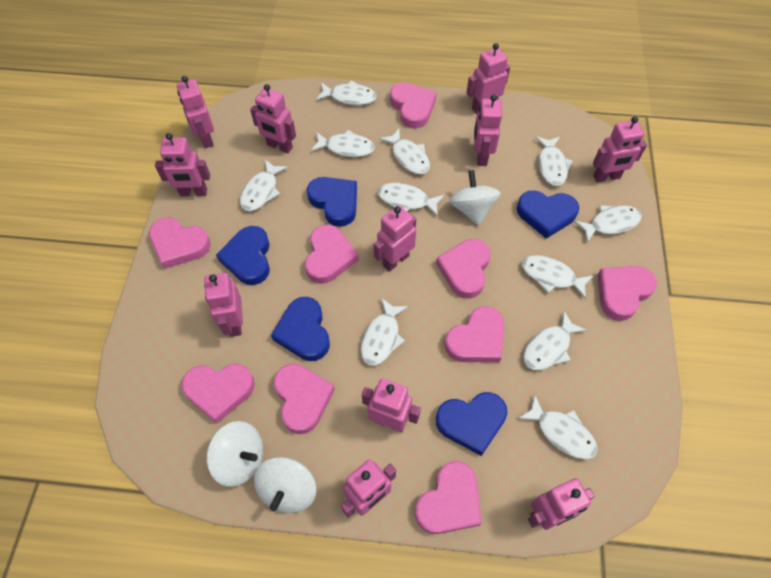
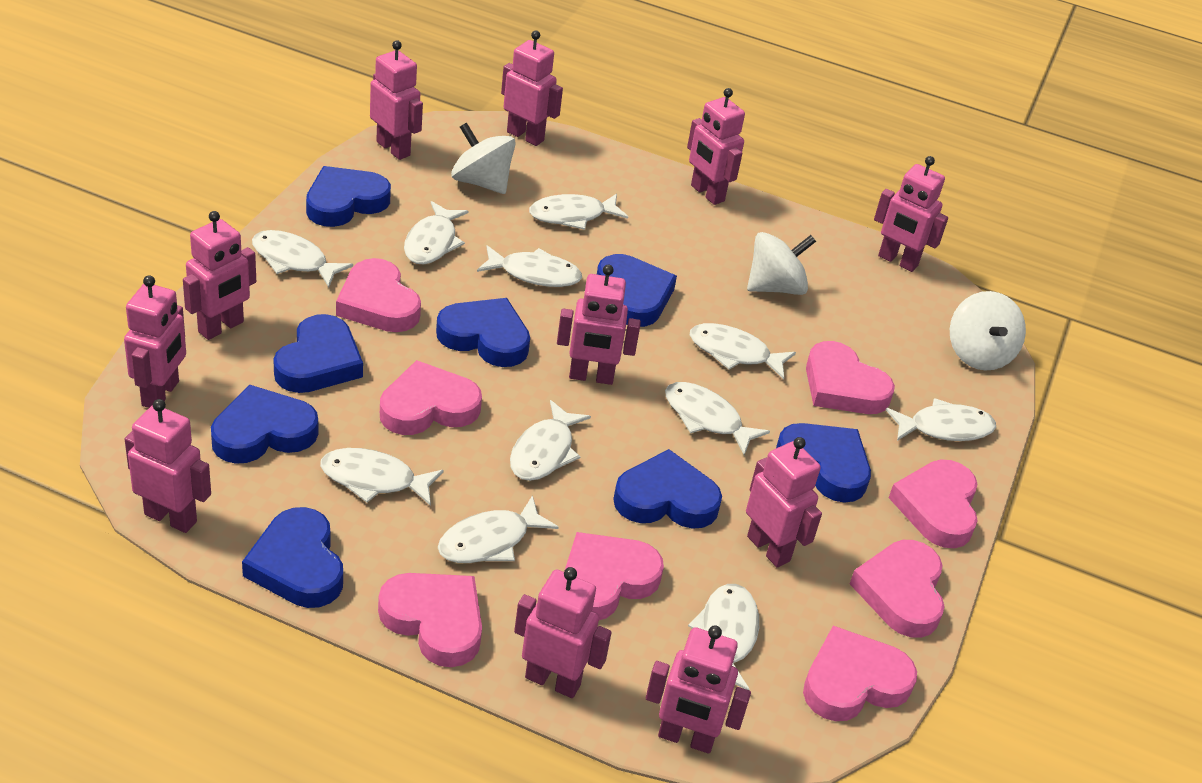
blue heart: [216,226,270,285] [271,297,330,361] [307,177,357,227] [436,392,507,456] [516,190,579,239] = 5 -> [211,385,318,464] [242,507,343,608] [273,314,363,393] [306,166,391,227] [436,298,530,367] [597,254,677,327] [613,449,722,529] [776,423,871,503] = 8
pink heart: [149,217,211,269] [181,364,255,423] [274,364,335,434] [305,225,359,284] [390,82,437,129] [415,461,482,534] [436,239,491,299] [445,306,504,363] [597,266,657,321] = 9 -> [336,258,421,332] [378,573,482,667] [380,360,482,435] [565,532,664,620] [803,626,917,721] [806,341,895,414] [850,540,945,638] [889,460,978,548] = 8

